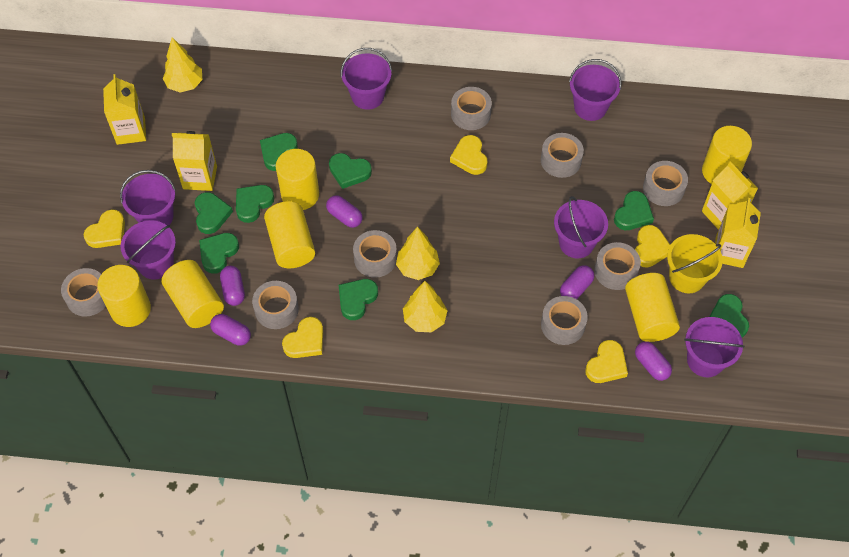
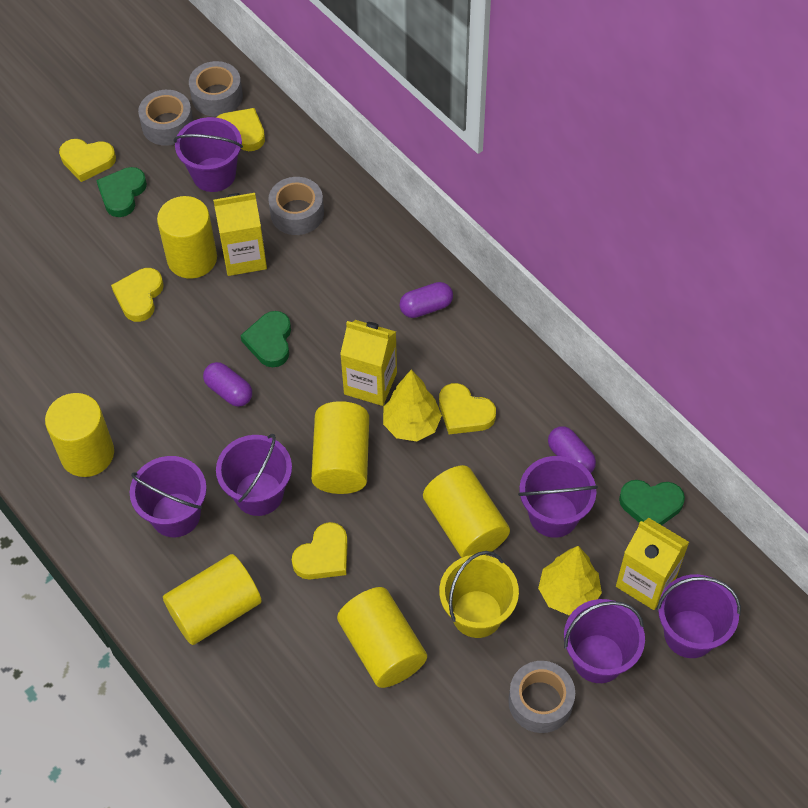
green heart: [195,192,233,234] [199,233,239,274] [236,185,274,223] [260,133,298,171] [329,153,372,189] [339,279,378,320] [614,191,654,230] [709,294,749,338] = 8 -> [96,167,147,217] [240,311,291,367] [619,480,685,525] = 3
grey tape: [61,268,106,316] [252,281,299,329] [353,230,397,278] [451,87,492,130] [541,133,584,178] [541,296,588,345] [594,242,641,290] [643,161,688,206] = 8 -> [138,90,193,146] [189,61,243,117] [268,177,324,235] [508,661,575,733] = 4
purple capsule: [210,314,251,346] [220,266,245,306] [326,195,363,228] [560,265,594,299] [635,341,672,381] = 5 -> [203,362,252,407] [399,282,453,318] [548,426,596,473] = 3
yellow carton: [103,74,146,145] [172,131,217,191] [702,161,758,230] [715,198,761,268] = 4 -> [213,193,267,276] [340,320,397,406] [616,518,689,610] = 3
yellow tree: [163,37,203,92] [396,227,440,280] [403,281,448,332] = 3 -> [383,370,442,441] [538,546,602,615] = 2

